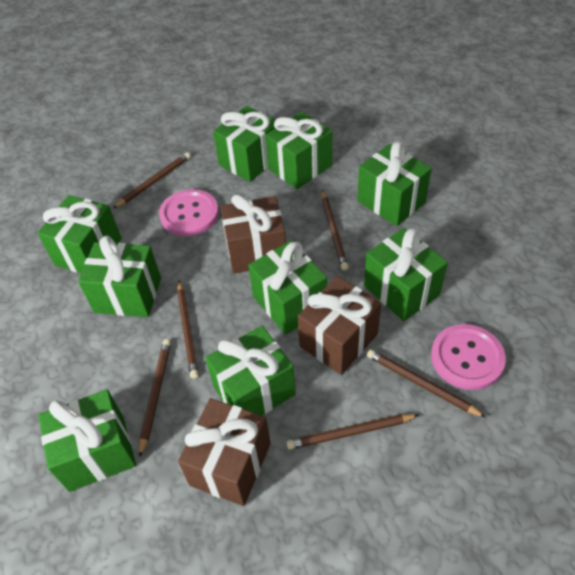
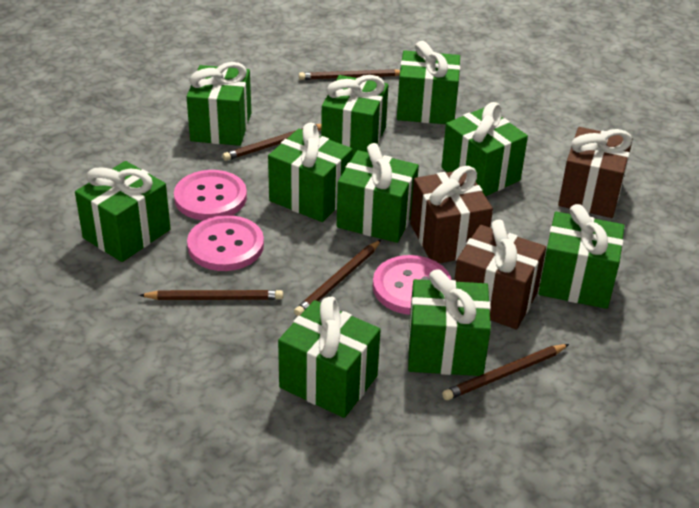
brown pencil: [113,152,191,208] [139,339,171,457] [177,280,199,379] [286,414,419,450] [322,190,348,270] [367,349,486,418] = 6 -> [139,290,283,300] [222,124,321,161] [294,240,381,316] [299,69,400,80] [442,344,569,400] = 5
green gift: [38,195,121,273] [38,390,136,492] [78,236,161,317] [205,326,296,415] [213,106,275,182] [248,241,327,334] [265,112,332,189] [357,142,431,226] [364,228,448,321] = 9 -> [75,161,171,262] [187,62,251,146] [268,123,353,222] [278,297,381,418] [321,75,388,156] [337,143,419,243] [397,41,460,124] [408,269,491,376] [442,102,528,196] [538,204,625,309] = 10
pink button: [159,189,219,236] [431,324,506,390] = 2 -> [174,170,247,221] [187,215,264,271] [373,255,451,315] = 3

